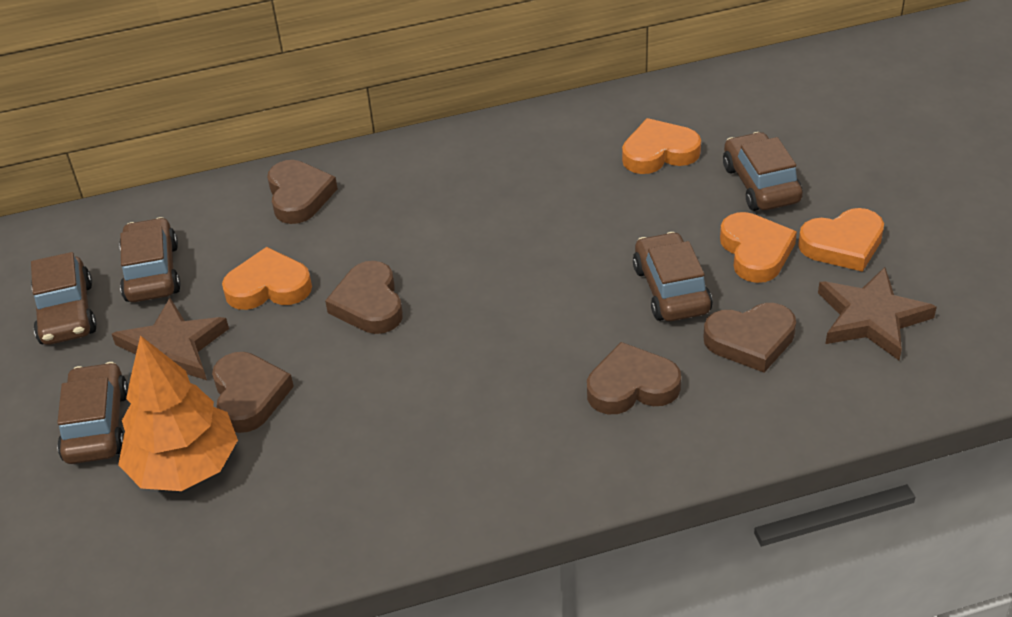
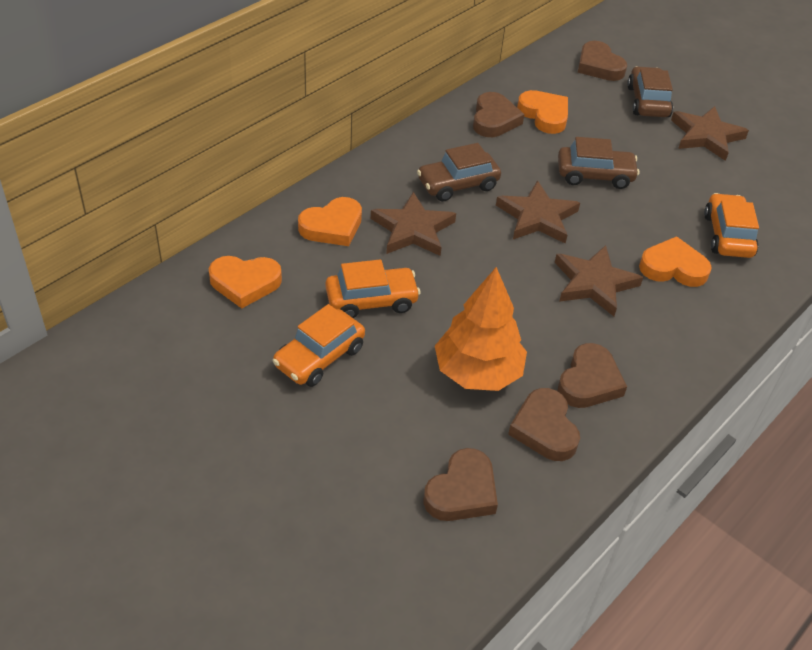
brown car: [31,252,97,345] [57,362,128,464] [119,217,181,302] [633,232,712,321] [723,132,803,211] = 5 -> [417,143,501,201] [558,137,639,189] [627,66,673,117] = 3
brown star: [112,298,229,380] [818,267,937,360] = 2 -> [371,192,456,256] [496,180,580,244] [554,245,643,316] [671,106,749,161] = 4
orange car: none = 0 -> [272,304,365,387] [325,259,421,318] [704,193,759,258] = 3

